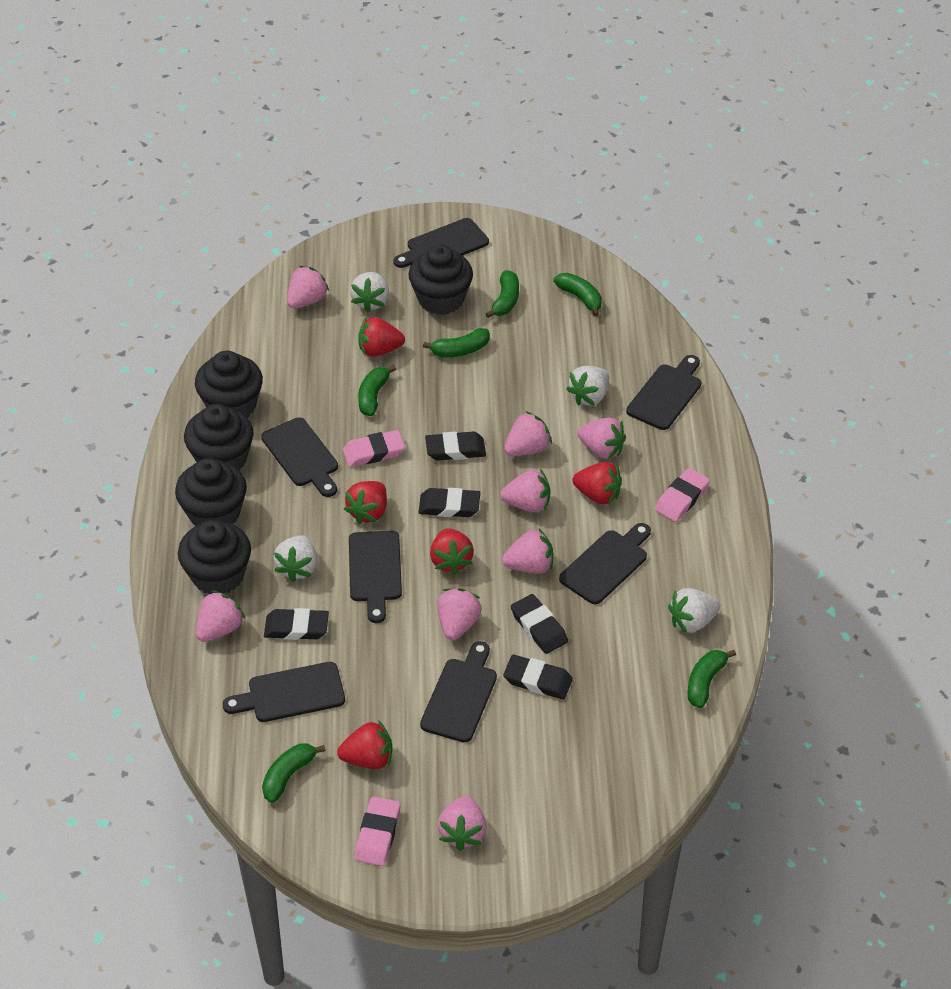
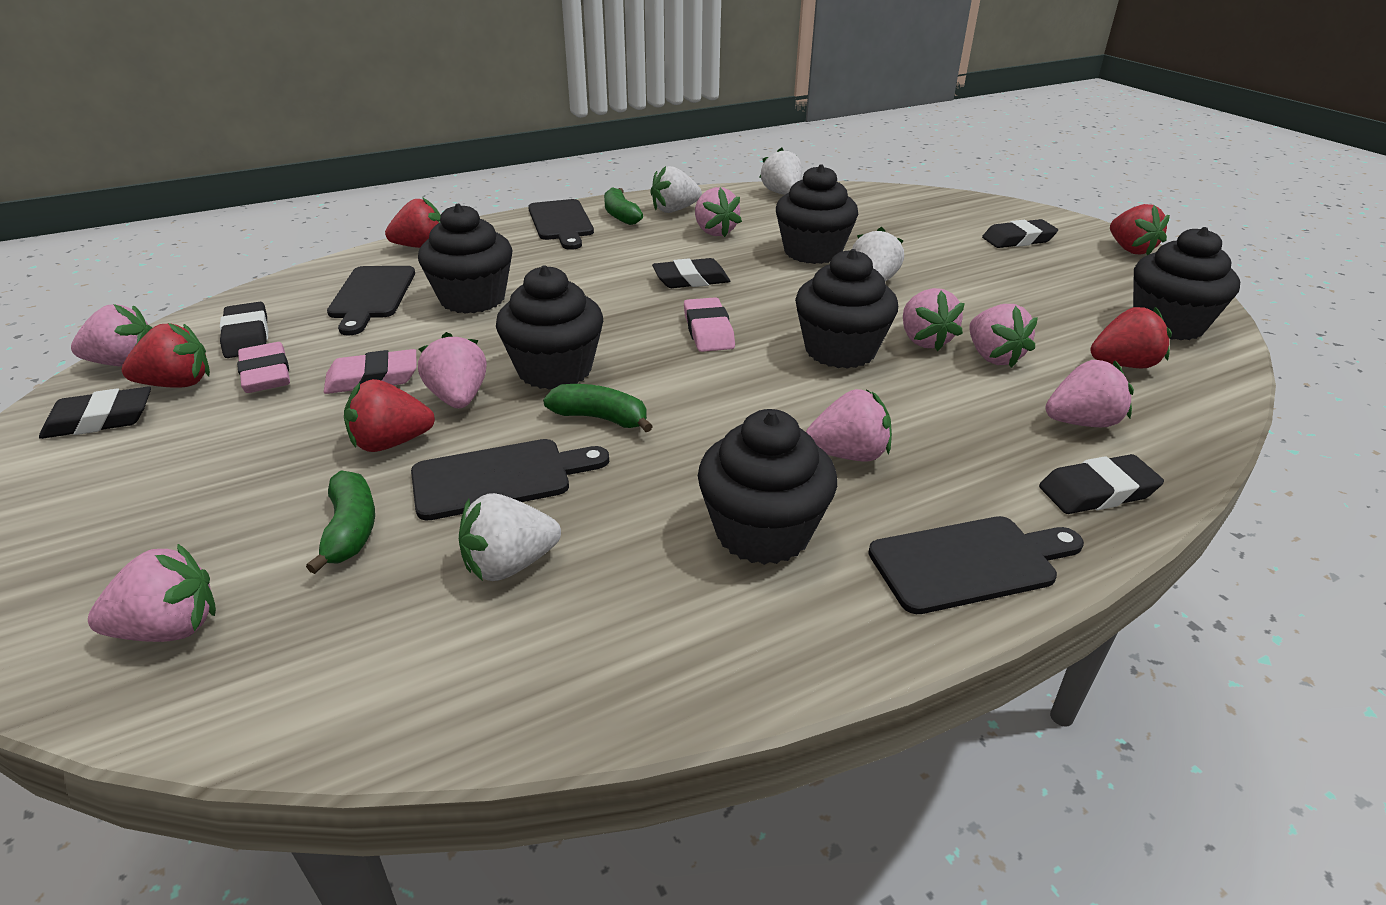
black cupcake: [175,458,247,526] [178,520,251,594] [184,404,254,471] [195,351,263,417] [409,244,473,315] = 5 -> [418,204,513,314] [496,265,603,390] [698,409,837,565] [776,165,858,264] [795,249,898,369] [1133,227,1240,340] = 6
black cutting board: [223,662,345,722] [261,417,338,497] [349,531,402,623] [394,218,489,268] [420,641,497,742] [559,523,651,604] [626,355,701,430] = 7 -> [327,266,415,336] [411,439,609,521] [528,199,594,250] [868,516,1084,614] = 4
green banana: [262,743,326,803] [358,365,396,416] [423,328,490,357] [486,270,519,318] [554,273,602,317] [688,650,736,708] = 6 -> [306,470,375,574] [543,384,653,432] [604,188,643,225] = 3

